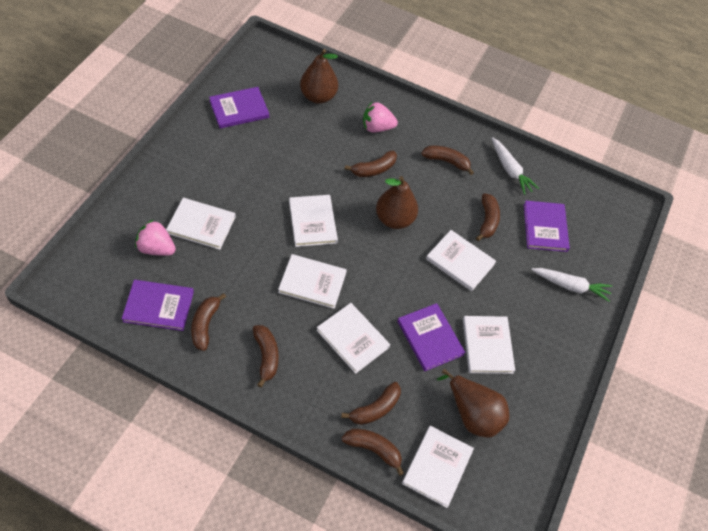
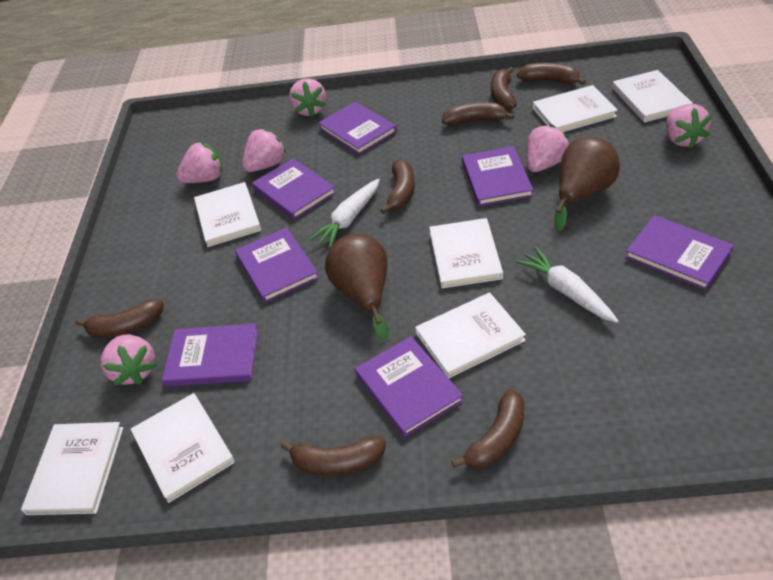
brown pear: [300,49,338,104] [376,176,418,229] [437,369,509,437] = 3 -> [325,234,388,340] [554,137,620,231] = 2
pink strawberry: [135,219,176,256] [363,102,398,133] = 2 -> [101,335,156,386] [176,142,223,183] [242,128,287,172] [289,78,326,117] [526,124,569,172] [666,104,711,148] = 6
purple book: [122,280,194,331] [209,87,269,128] [397,303,465,371] [524,200,570,252] = 4 -> [162,323,259,387] [235,228,319,303] [252,158,336,220] [318,102,397,155] [355,336,464,437] [462,146,533,206] [625,215,734,290] = 7

